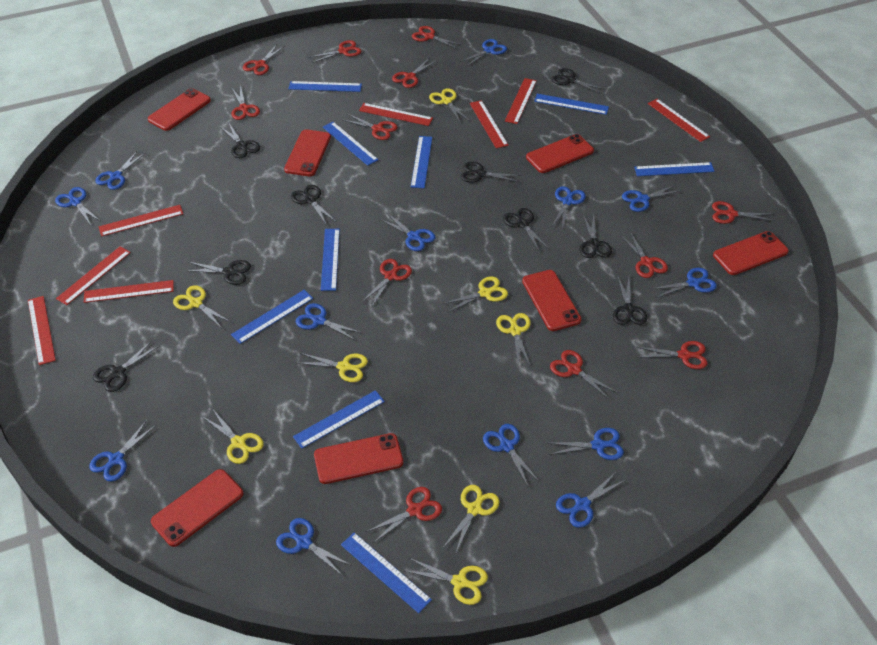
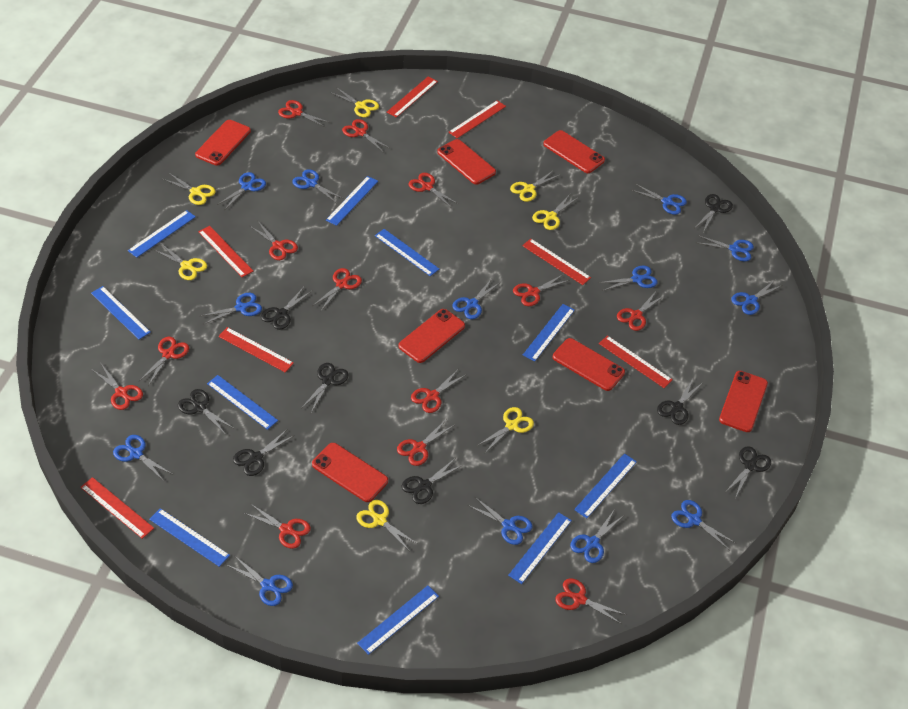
black scissors: [93,340,160,392] [184,260,251,285] [221,122,260,158] [291,185,336,224] [461,162,521,182] [503,208,549,252] [552,68,606,94] [580,215,612,258] [613,275,647,325] = 9 -> [178,389,235,435] [233,429,295,476] [261,287,312,330] [302,363,349,413] [401,459,463,504] [657,379,702,425] [695,194,733,232] [726,446,771,498] = 8
blue ruler: [231,290,313,344] [289,81,362,92] [293,390,385,449] [321,229,340,291] [323,122,378,166] [341,532,432,613] [411,136,432,188] [534,94,609,115] [634,162,715,176] = 9 -> [91,286,151,340] [128,210,196,258] [149,508,230,567] [207,375,278,430] [326,176,378,226] [357,585,439,655] [375,229,439,276] [508,512,572,584] [523,304,575,361] [574,454,637,518] = 10
red ruler: [28,296,56,365] [56,246,131,305] [84,280,174,303] [99,205,183,237] [359,103,433,126] [470,100,509,148] [505,78,537,124] [648,99,710,142] = 8 -> [80,477,154,539] [198,226,253,277] [218,327,294,373] [387,76,438,118] [448,100,506,139] [522,239,591,285] [599,335,673,388] = 7
red scissors: [231,84,260,120] [243,45,285,75] [308,40,361,63] [343,114,397,140] [362,259,412,306] [366,487,442,543] [392,58,437,88] [412,26,462,49] [550,350,617,400] [620,232,668,278] [637,341,708,369] [712,201,775,224] = 12 -> [91,364,143,410] [139,337,189,386] [244,504,311,549] [250,221,298,260] [278,100,331,128] [312,268,362,311] [342,119,389,153] [397,420,454,466] [409,173,458,207] [411,370,467,413] [513,274,570,306] [556,578,627,624] [617,290,665,331] = 13
yellow scissors: [173,285,231,327] [202,408,264,464] [298,353,368,382] [405,558,488,605] [429,88,469,122] [442,277,508,312] [443,485,500,552] [496,313,531,367] = 8 -> [154,244,207,280] [163,173,216,205] [330,87,379,117] [356,500,417,550] [477,407,534,453] [510,170,560,202] [532,194,578,230] = 7

